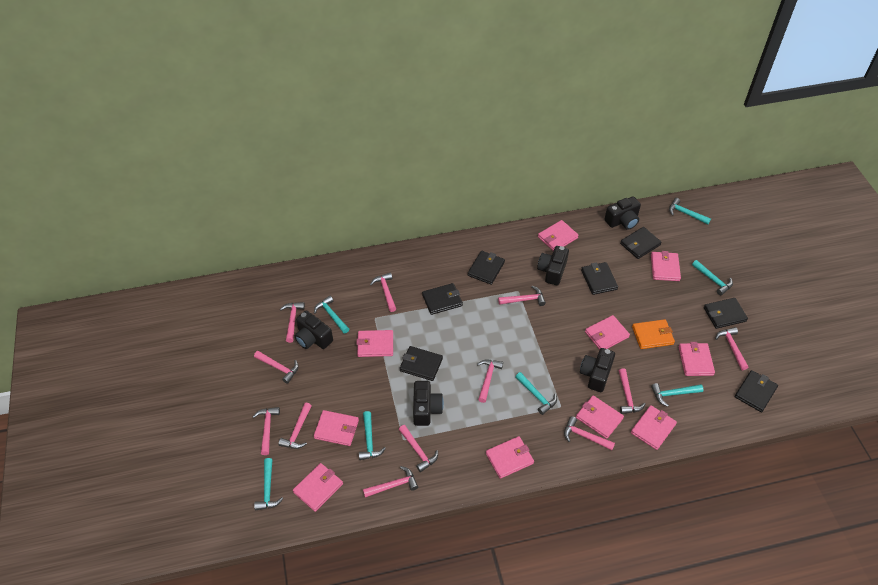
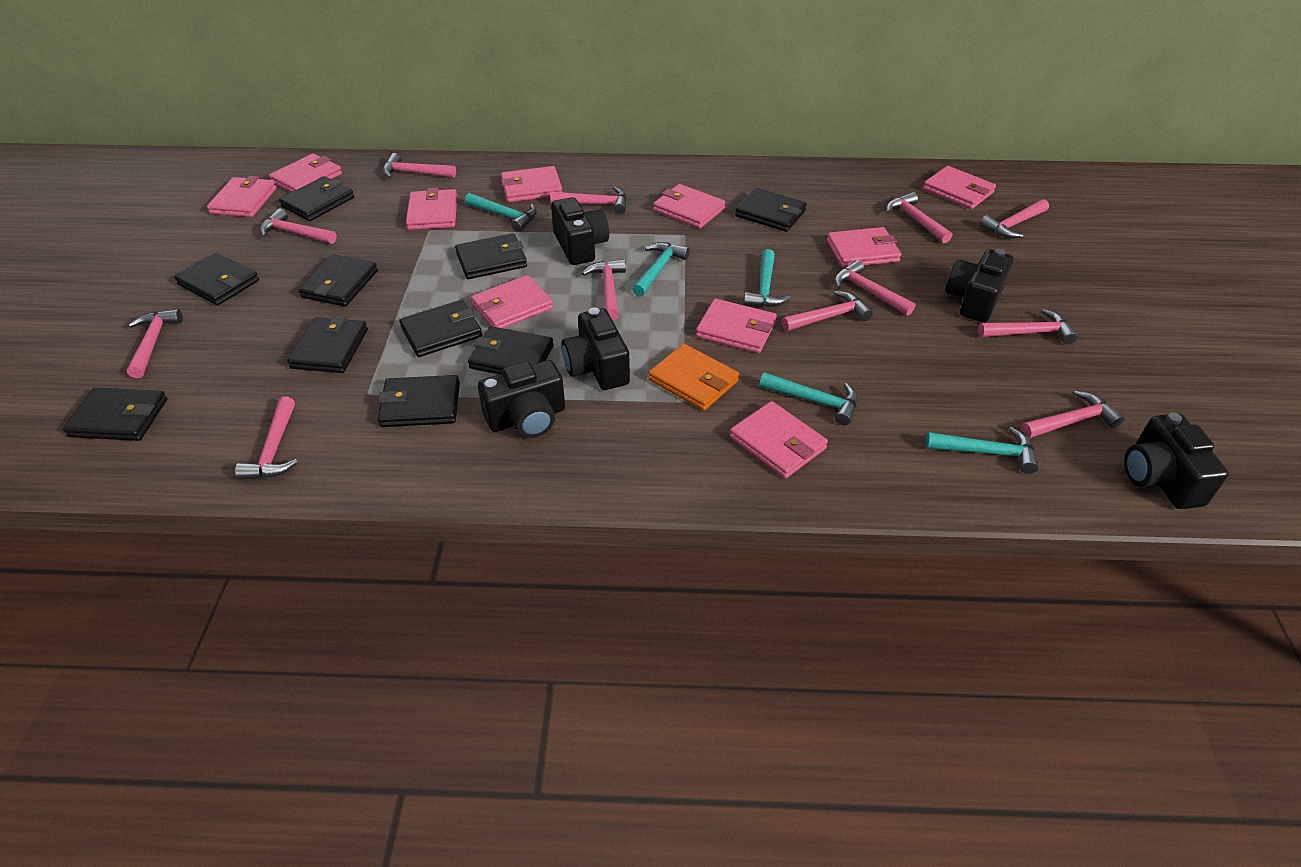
black wallet: [400,346,443,381] [422,283,463,315] [468,251,505,285] [581,262,618,295] [620,227,662,259] [704,298,748,329] [735,370,778,412] = 7 -> [63,388,167,441] [174,253,259,306] [279,176,354,221] [287,316,368,373] [298,255,378,307] [378,375,460,427] [399,300,482,357] [455,233,527,279] [468,326,554,374] [735,188,807,232] = 10
turquoise hammer: [254,458,283,511] [314,296,349,334] [359,411,386,460] [515,372,557,415] [651,383,704,407] [669,198,711,224] [692,260,733,295] = 7 -> [465,193,537,232] [632,242,690,297] [744,249,791,307] [759,372,858,426] [926,427,1039,474] = 5

